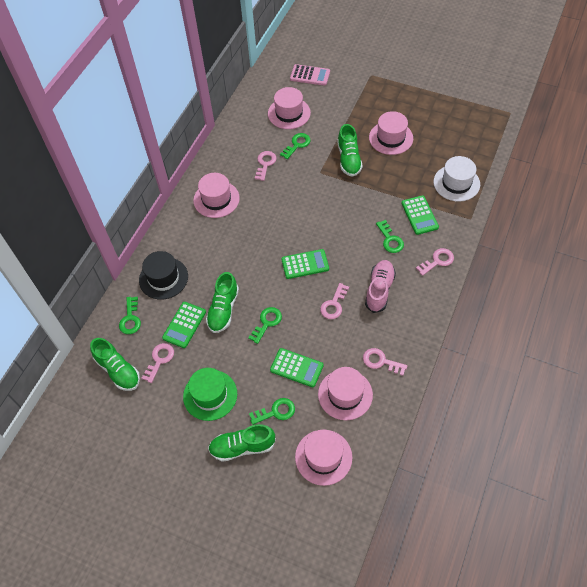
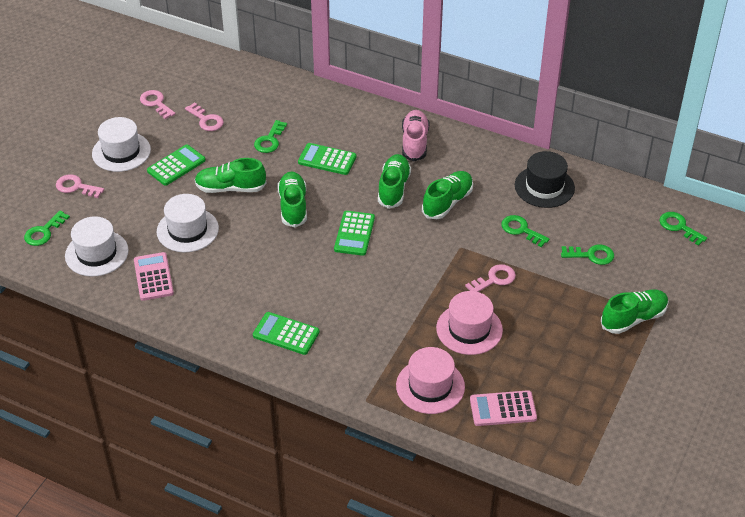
green hat: [183,368,237,421] = 1 -> none = 0
green shoe: [90,338,140,391] [206,272,239,333] [208,424,276,462] [337,124,363,177] = 4 -> [195,158,266,193] [278,172,307,227] [378,154,411,209] [422,171,473,219] [601,289,669,334] = 5
pink calculator: [290,64,330,86] = 1 -> [134,252,174,301] [470,390,537,426] = 2
pink hat: [193,173,240,218] [268,87,311,129] [295,430,352,486] [318,367,373,420] [369,111,413,155] = 5 -> [396,347,465,414] [436,291,503,355] = 2
pink key: [142,343,174,383] [255,151,277,181] [320,283,349,319] [363,348,407,376] [416,248,454,276] = 5 -> [56,174,104,198] [140,90,176,119] [185,102,224,131] [465,264,516,292] = 4
white hat: [434,156,480,202] = 1 -> [65,216,129,276] [92,117,151,172] [157,194,219,252] = 3

